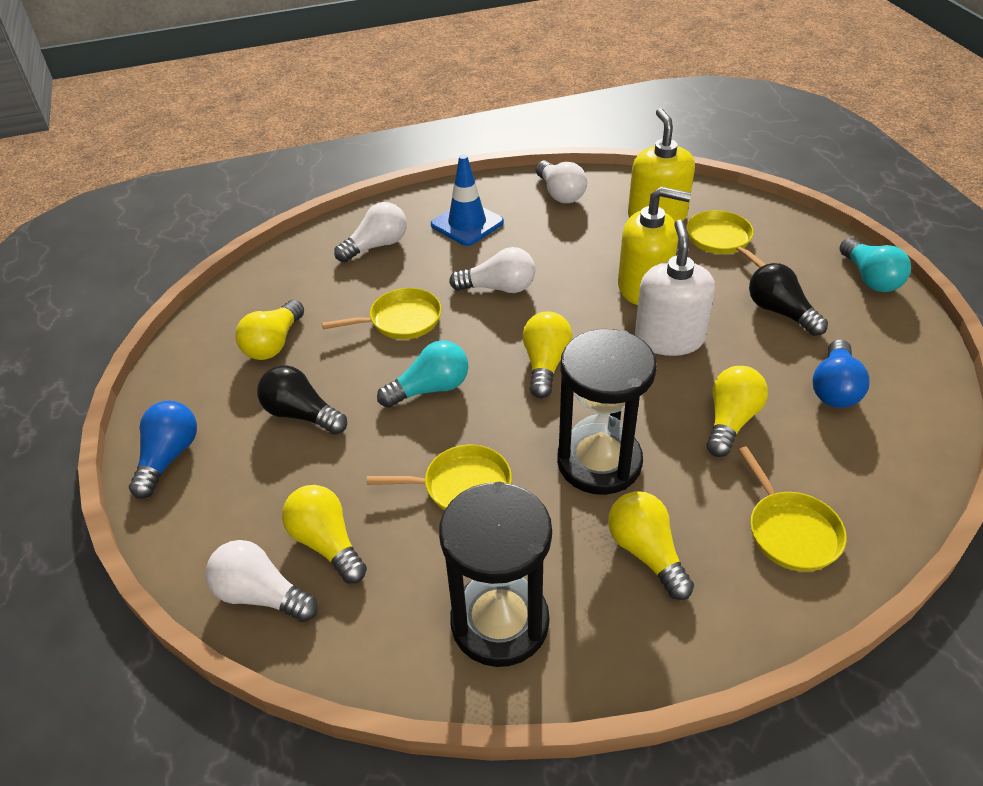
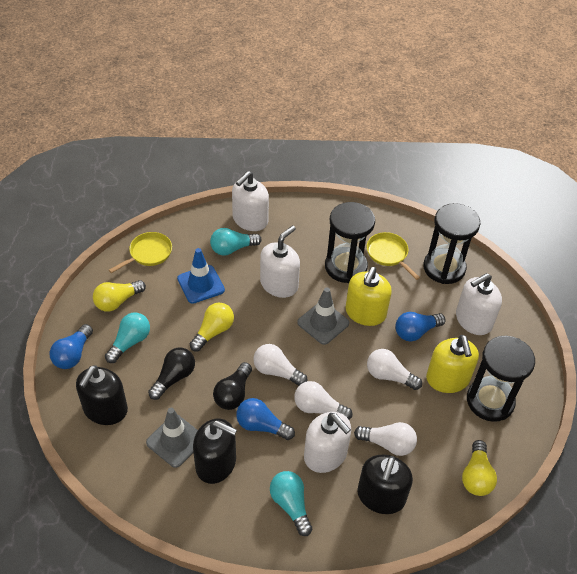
black hourglass: [439,482,552,667] [557,329,657,495] = 2 -> [325,202,375,283] [423,203,480,284] [467,336,535,422] = 3
black soap dispenser: none = 0 -> [76,365,128,425] [193,419,237,484] [357,455,413,514] = 3
blue light bulb: [129,401,197,499] [812,339,870,408] = 2 -> [50,324,93,369] [236,398,295,440] [395,312,445,341] = 3
grey traffic cone: none = 0 -> [146,408,198,468] [297,287,349,345] = 2
turquoise light bulb: [377,340,468,408] [839,238,911,292] = 2 -> [105,313,150,363] [210,228,262,255] [270,471,312,536] = 3
white soap dispenser: [635,220,715,356] = 1 -> [232,171,269,231] [260,225,300,298] [304,412,351,473] [456,273,502,335] = 4
yellow light bulb: [235,300,304,360] [282,485,367,583] [523,311,572,398] [608,491,694,600] [707,366,768,457] = 5 -> [93,280,146,312] [190,303,234,351] [462,440,497,496] = 3
yellow pan: [322,288,441,339] [367,445,512,511] [686,210,766,268] [739,447,847,572] = 4 -> [109,232,172,273] [367,232,420,280] = 2

